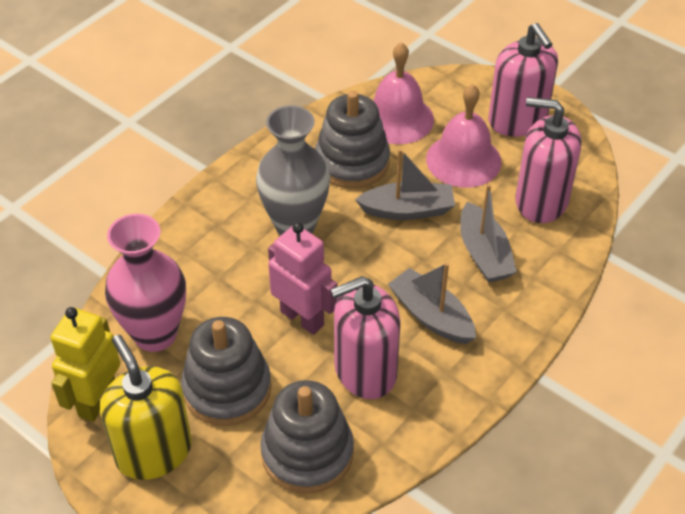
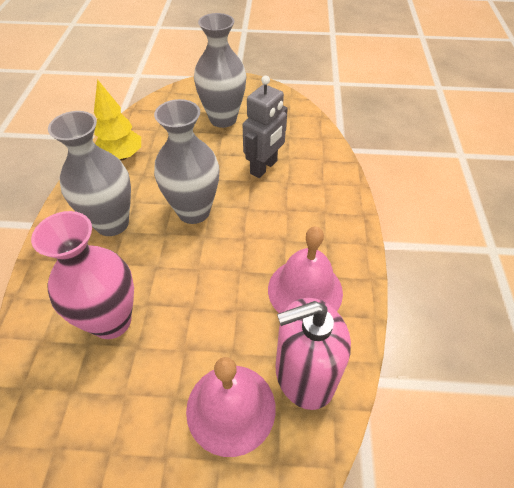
grey boat: [355,149,455,220] [388,262,476,344] [460,184,517,283] = 3 -> none = 0
grey robot: none = 0 -> [243,75,288,178] = 1
grey stacking toy: [181,317,271,426] [260,380,354,494] [315,91,390,189] = 3 -> none = 0
grey vase: [256,105,330,236] = 1 -> [48,111,131,236] [154,99,219,224] [194,13,246,128] = 3
pink robot: [268,222,338,335] = 1 -> none = 0
pink soap dispenser: [330,276,401,399] [488,23,558,137] [515,97,582,223] = 3 -> [275,298,351,410] = 1
yellow robot: [50,307,120,422] = 1 -> none = 0
yellow soap dispenser: [100,335,192,480] = 1 -> none = 0
yellow tree: none = 0 -> [94,79,141,160] = 1

